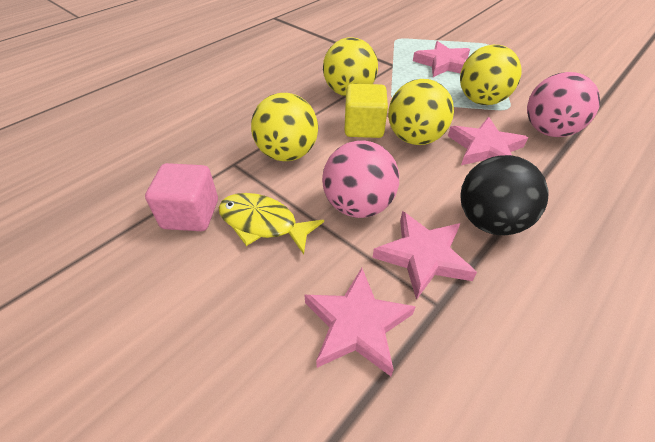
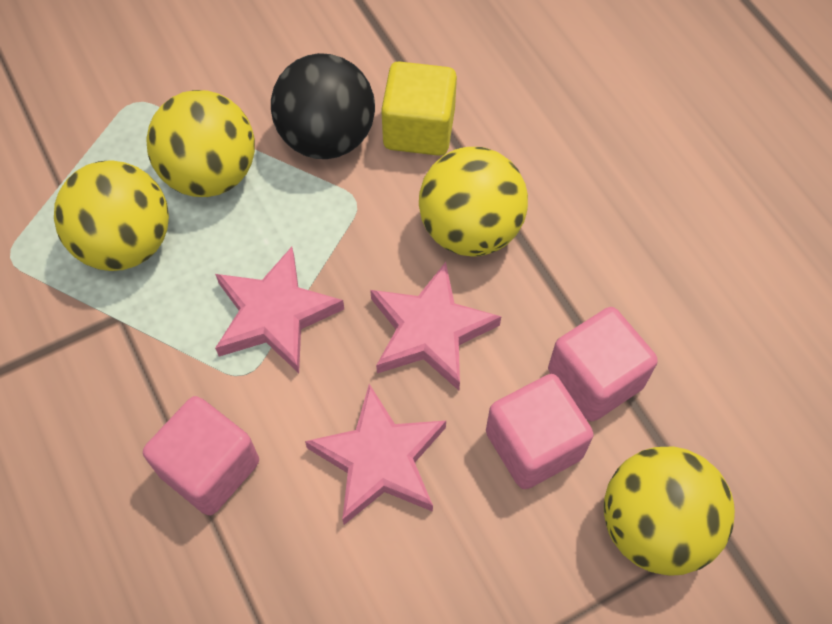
pink ball: [322,140,399,218] [527,72,600,137] = 2 -> none = 0
pink cube: [145,163,218,231] = 1 -> [143,396,259,515] [486,374,594,489] [548,307,658,421] = 3
pink star: [304,268,416,376] [372,211,477,300] [413,41,470,77] [448,117,528,165] = 4 -> [215,247,344,373] [305,384,446,525] [370,262,501,390] = 3
yellow fish: [218,193,324,254] = 1 -> none = 0

